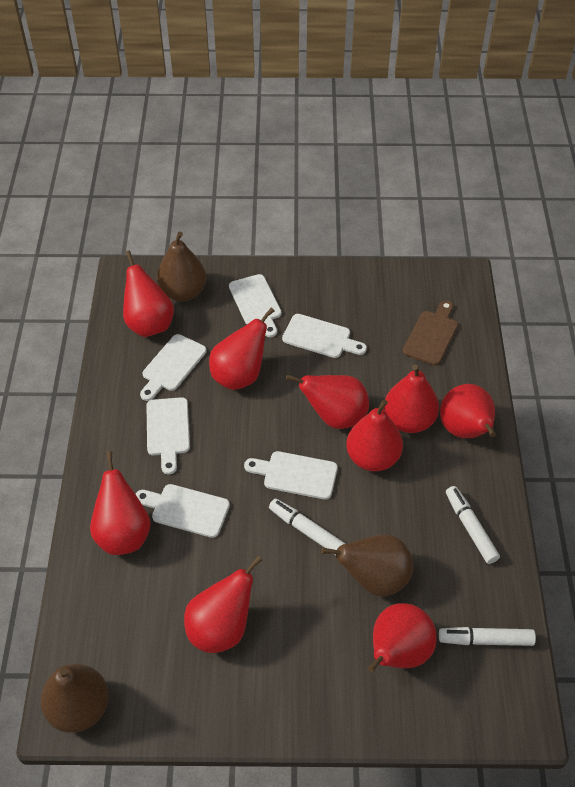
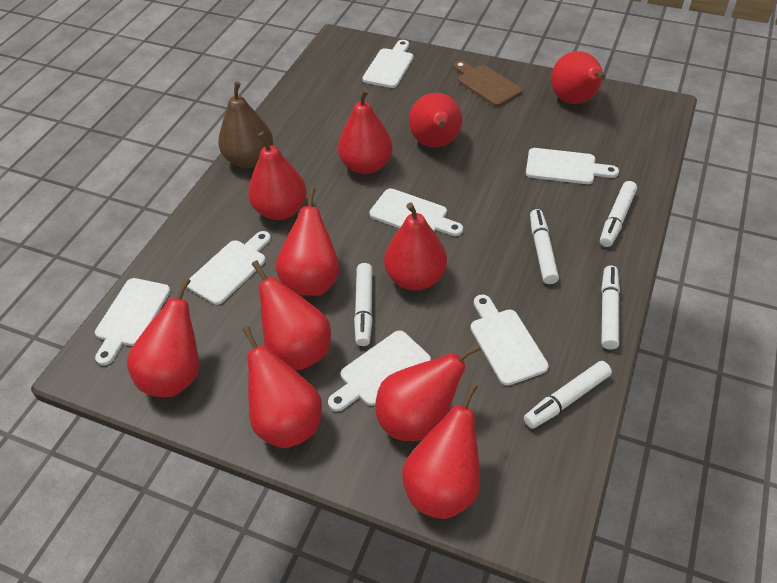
brown pear: [41,664,109,733] [157,231,206,301] [321,534,413,597] = 3 -> [218,81,273,168] = 1
red pear: [90,451,151,555] [123,251,174,337] [184,556,262,653] [209,307,275,390] [286,374,369,429] [346,399,403,471] [368,603,437,672] [384,365,439,433] [440,384,496,438] = 9 -> [127,278,199,397] [243,326,322,448] [248,132,306,220] [252,261,331,370] [276,187,339,296] [338,88,393,174] [375,343,481,441] [384,203,447,290] [402,383,480,519] [409,93,462,147] [551,51,606,104] = 11
white cutting board: [136,484,230,538] [140,334,207,401] [146,397,190,474] [229,274,282,337] [244,451,338,500] [282,314,367,358] = 6 -> [95,278,170,365] [187,231,271,305] [328,330,431,412] [363,40,414,88] [369,188,463,236] [471,294,549,386] [526,148,619,184] = 7
white marker: [269,499,345,555] [439,627,536,646] [446,486,500,564] = 3 -> [354,263,373,346] [524,361,612,429] [530,209,559,284] [600,181,637,247] [601,266,620,350] = 5

